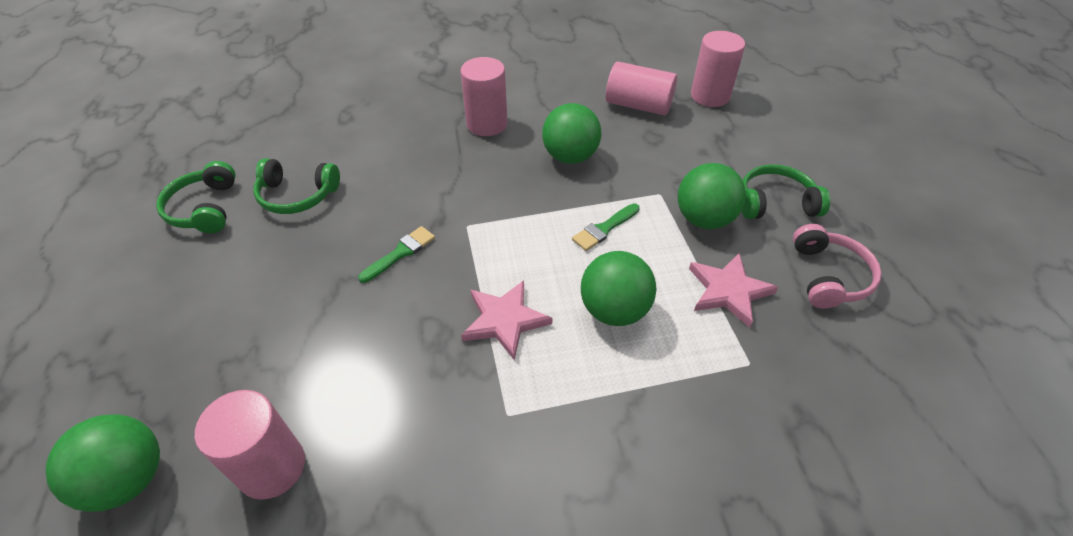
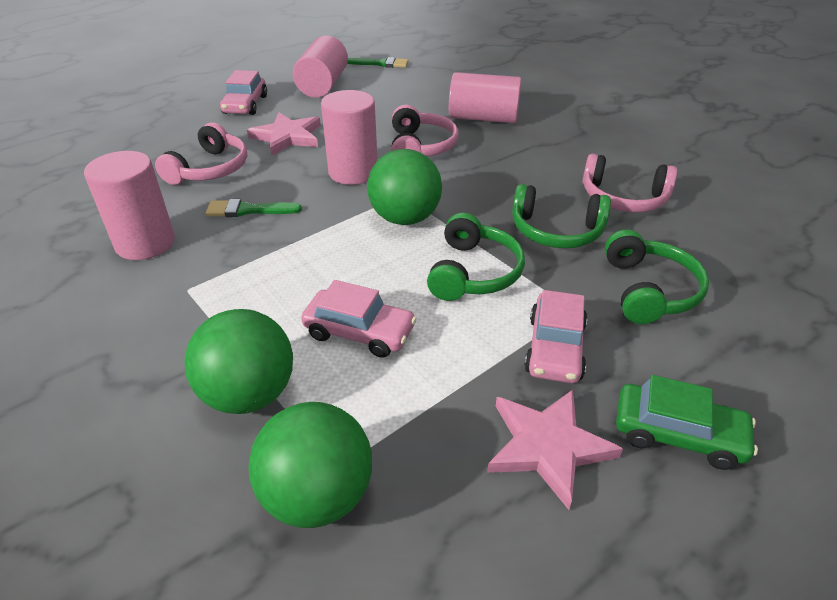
green ball: [46,414,160,512] [542,103,601,164] [581,251,657,326] [678,163,746,229] = 4 -> [184,309,293,414] [248,402,372,528] [367,149,442,225] = 3
green car: none = 0 -> [616,375,758,470] = 1
pink car: none = 0 -> [220,70,267,115] [301,280,417,358] [524,290,587,383] = 3
pink headphones: [793,224,882,309] = 1 -> [155,123,247,185] [391,105,459,156] [582,154,677,212] = 3

